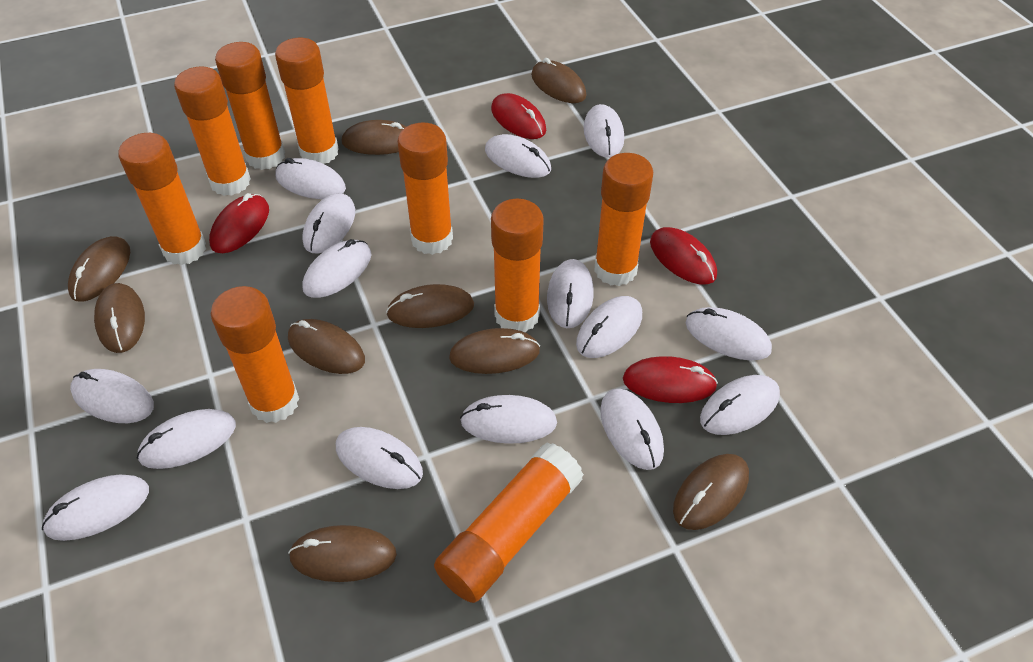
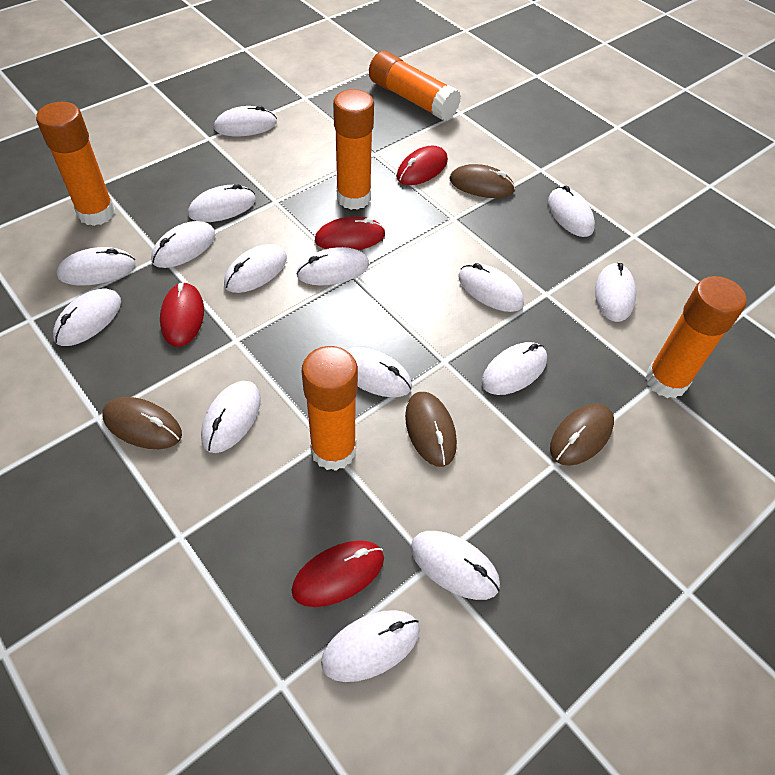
brown mouse: [68,236,130,302] [94,283,145,353] [288,319,365,374] [288,525,397,582] [341,120,407,155] [386,284,474,328] [449,328,540,374] [531,58,586,103] [673,454,749,530] = 9 -> [102,397,182,449] [405,392,457,467] [450,164,515,198] [550,404,614,466] = 4
orange glue stick: [118,133,206,265] [174,66,251,196] [211,286,299,423] [215,42,285,170] [275,38,339,164] [397,122,453,255] [434,442,584,603] [491,199,544,332] [594,153,653,286] = 9 -> [36,102,115,226] [302,346,358,471] [333,89,374,210] [369,51,461,121] [645,276,746,398] = 5

